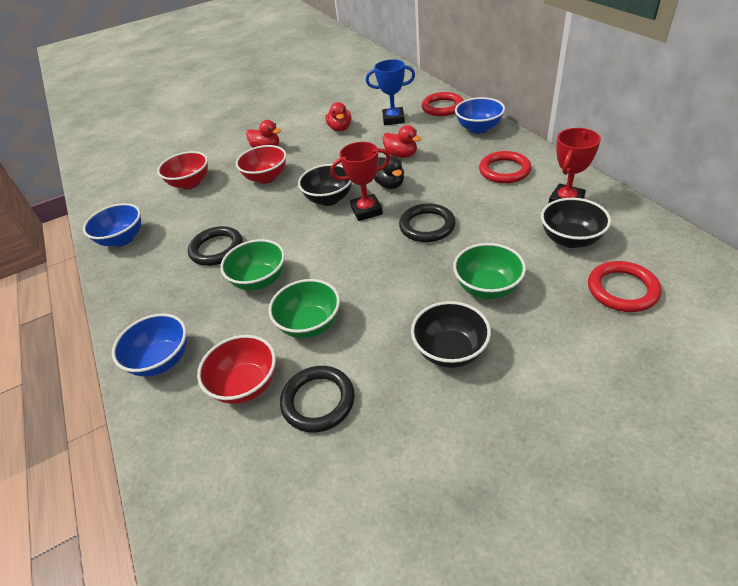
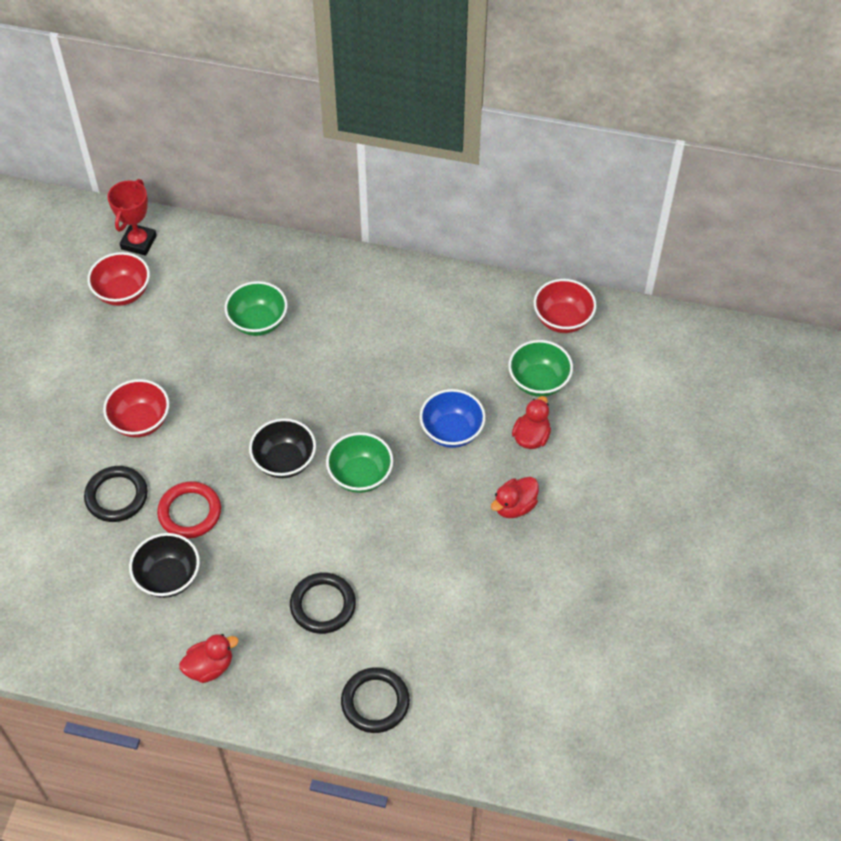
black bowl: [298,164,352,206] [411,301,491,368] [541,198,611,248] = 3 -> [129,533,200,598] [249,418,316,478] = 2
black duck: [374,156,404,189] = 1 -> none = 0
blue bowl: [83,203,141,247] [112,313,187,377] [455,97,505,134] = 3 -> [420,389,486,448] = 1
blue trophy: [366,59,415,125] = 1 -> none = 0
red ring: [421,92,464,116] [479,151,532,183] [588,261,661,312] = 3 -> [157,481,221,538] = 1
red trophy: [330,142,390,221] [548,128,601,204] = 2 -> [107,179,157,256] = 1

